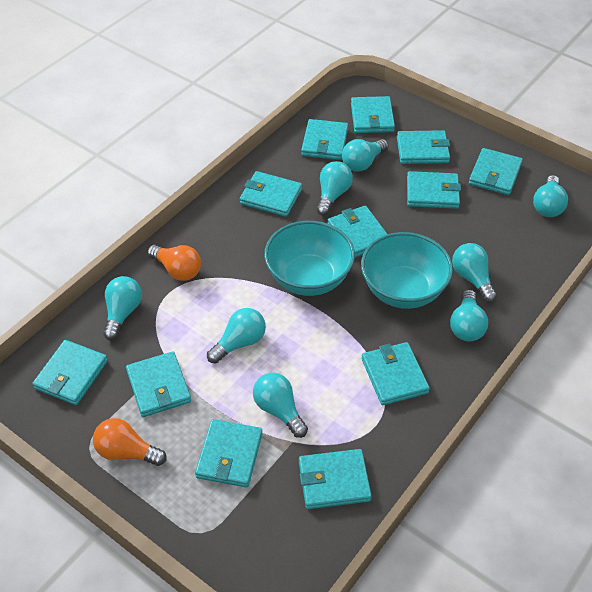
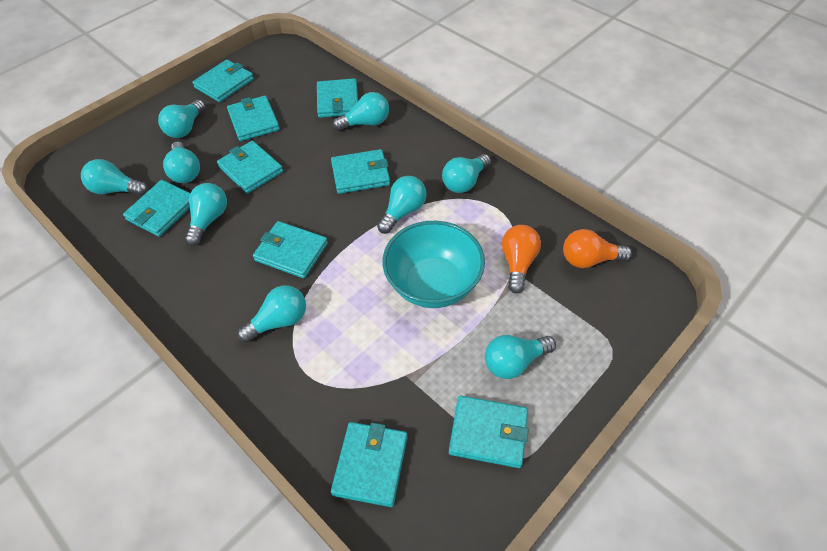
turquoise bowl: [264,221,355,296] [361,232,453,309] = 2 -> [383,221,485,308] = 1
turquoise light bulb: [103,276,142,341] [207,308,266,363] [253,373,308,438] [316,161,353,216] [342,139,389,172] [450,289,488,341] [452,243,497,303] [533,175,568,217] = 8 -> [81,159,148,196] [158,100,205,138] [163,142,200,183] [185,183,227,246] [237,285,306,343] [333,92,389,131] [377,176,426,234] [442,154,491,193] [485,335,556,379] = 9
turquoise wallet: [32,340,108,405] [126,351,191,417] [195,419,263,487] [240,171,302,217] [299,449,372,509] [301,119,348,160] [327,205,387,258] [351,96,395,133] [361,342,430,405] [397,130,450,164] [407,171,461,209] [469,148,523,195] = 12 -> [123,180,191,237] [192,60,254,102] [217,141,283,194] [227,96,280,141] [253,221,328,278] [317,78,358,118] [331,149,390,194] [331,422,408,507] [449,396,529,468] = 9

